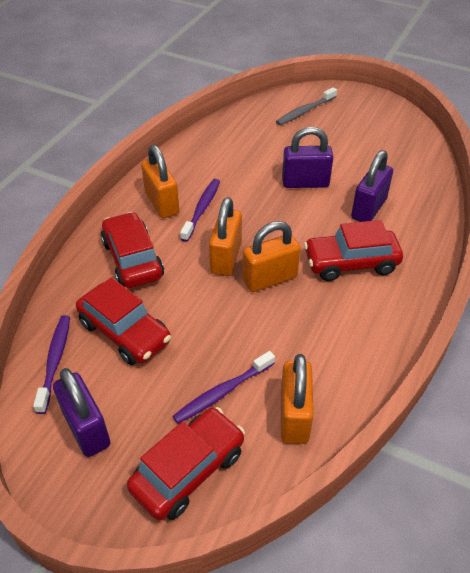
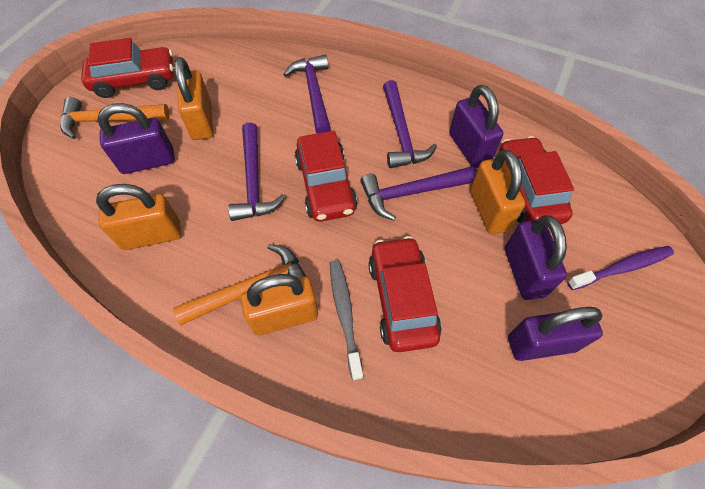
orange hammer: none = 0 -> [61,97,170,139] [173,244,307,325] = 2
purple hammer: none = 0 -> [228,122,285,221] [283,55,331,133] [360,166,477,220] [383,80,437,168] = 4
purple padlock: [53,368,111,457] [282,127,333,188] [351,150,393,222] = 3 -> [98,103,175,174] [449,85,503,168] [505,215,567,300] [508,307,603,361] = 4
purple toothbrush: [33,315,70,414] [173,351,275,424] [180,179,220,242] = 3 -> [567,246,674,290] = 1

